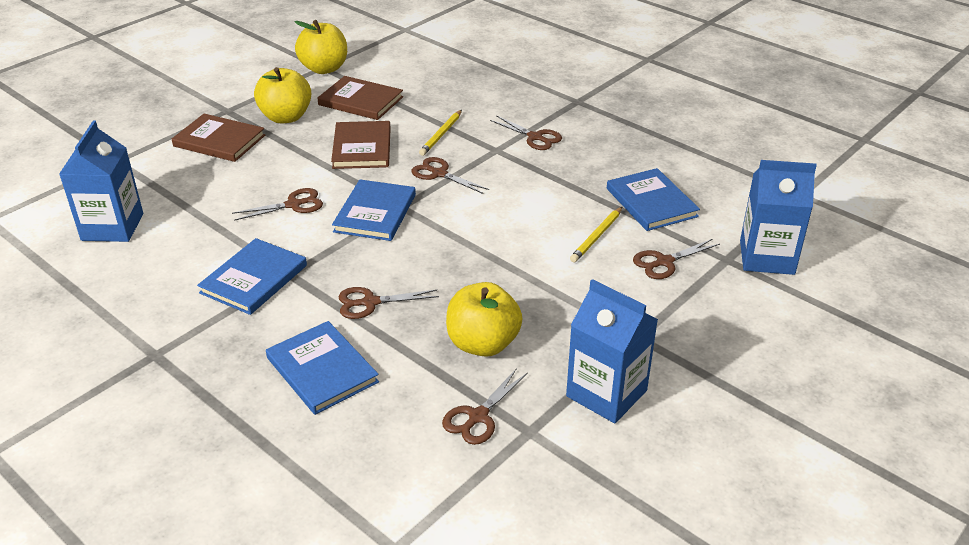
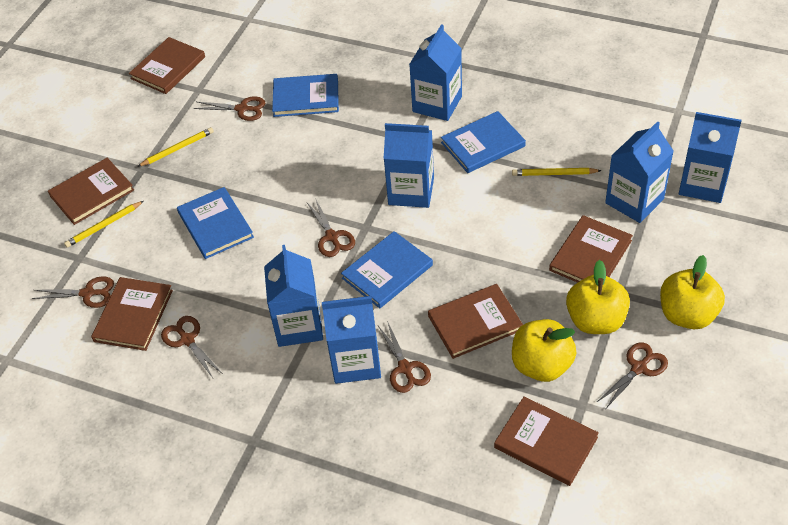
blue carton: [59,121,143,242] [566,279,658,423] [740,160,817,275] = 3 -> [264,245,323,347] [322,296,381,384] [383,123,434,208] [409,24,462,121] [605,121,674,223] [679,112,742,203] = 6
brown book: [172,114,265,162] [318,76,403,120] [331,121,391,169] = 3 -> [48,158,134,225] [91,277,173,351] [129,37,205,94] [428,284,523,359] [494,397,599,486] [549,215,633,283] = 6
yellow pencil: [419,110,462,156] [570,206,623,263] = 2 -> [64,201,144,248] [137,127,214,167] [512,168,602,176] = 3

